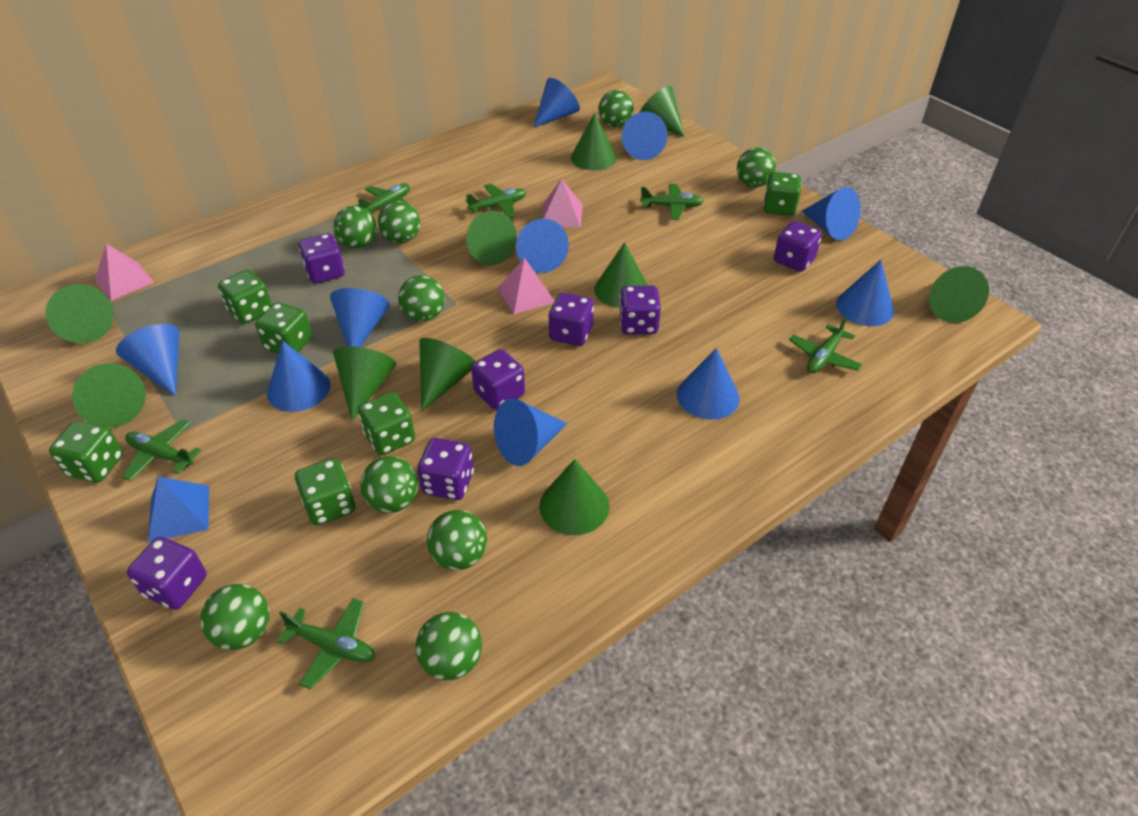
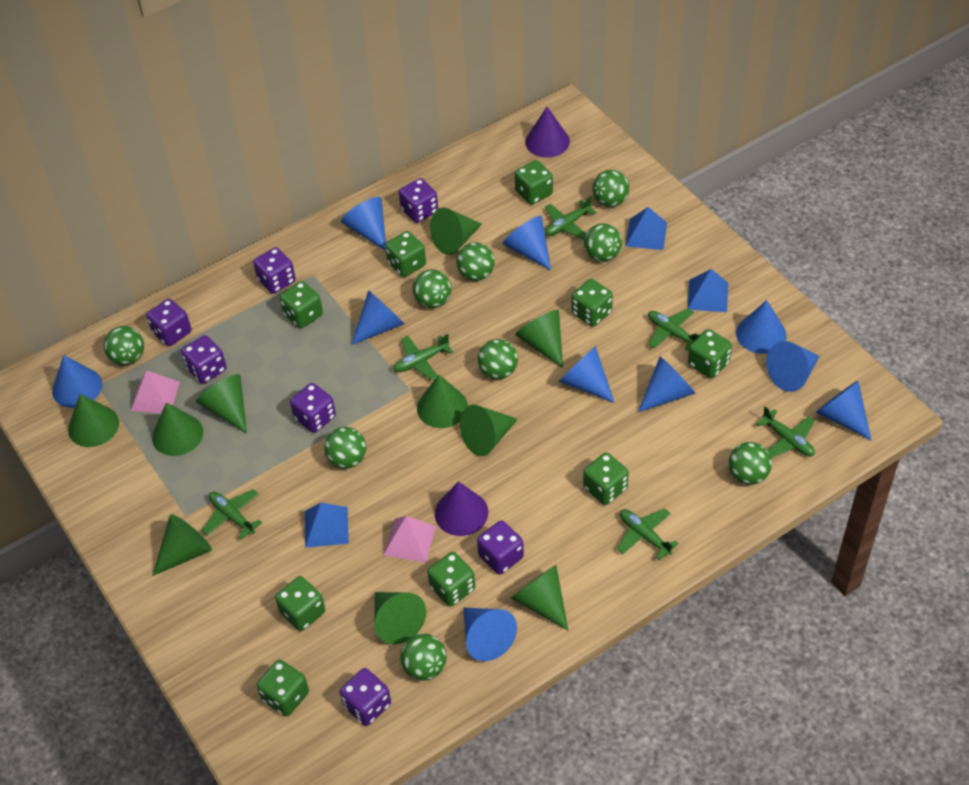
blue pyramid: [148,477,209,542] = 1 -> [305,503,349,548] [626,207,667,250] [688,269,728,312] = 3
green dice: [49,421,123,482] [218,270,272,324] [255,302,312,354] [295,458,355,526] [358,392,415,455] [763,172,801,216] = 6 -> [257,659,309,716] [275,576,325,631] [280,281,323,329] [385,231,426,277] [428,552,475,607] [515,160,553,205] [571,279,613,327] [583,453,629,505] [688,329,732,378] = 9
pink pyramid: [95,244,154,301] [498,258,555,314] [541,179,583,228] = 3 -> [131,370,180,413] [383,516,436,563] = 2
purple cone: none = 0 -> [435,481,488,536] [525,107,570,158] = 2

